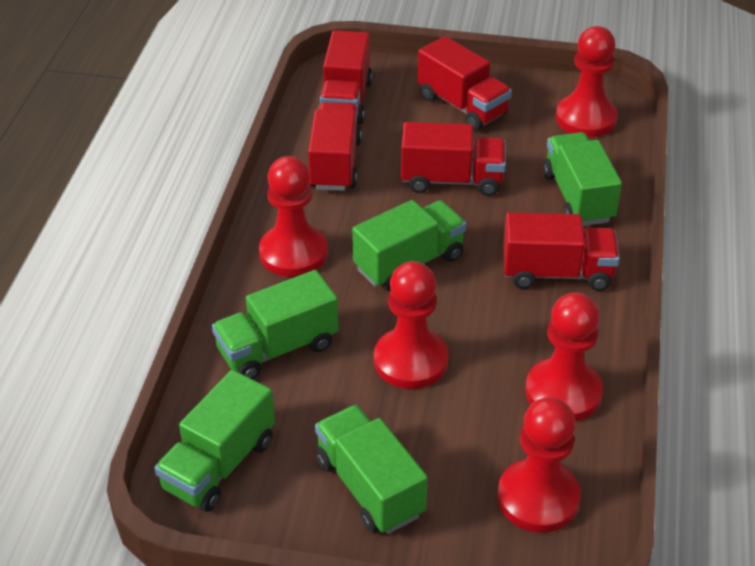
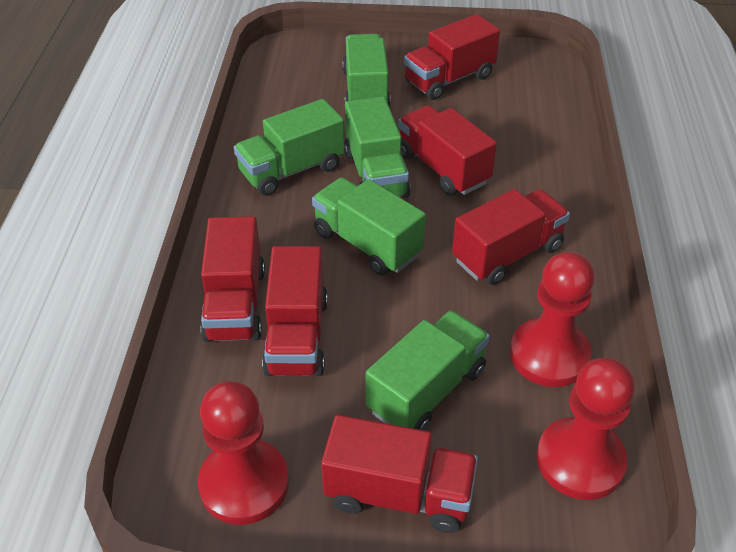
red pawn: [259,156,327,277] [374,261,448,389] [497,397,581,533] [525,292,603,421] [556,26,618,138] = 5 -> [198,381,289,525] [510,252,595,387] [537,358,635,500] = 3
red truck: [308,102,362,191] [318,30,372,125] [401,122,506,196] [418,36,512,130] [503,212,620,291] = 5 -> [200,216,265,342] [262,246,328,376] [321,415,478,533] [398,105,497,196] [404,14,500,100] [452,189,570,285] = 6

